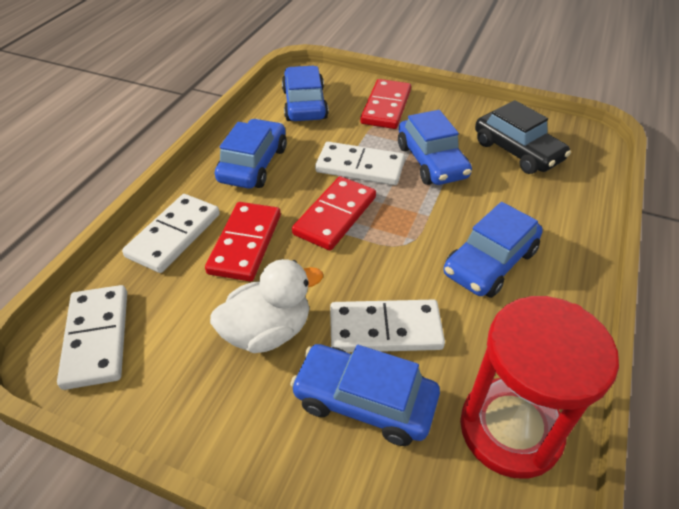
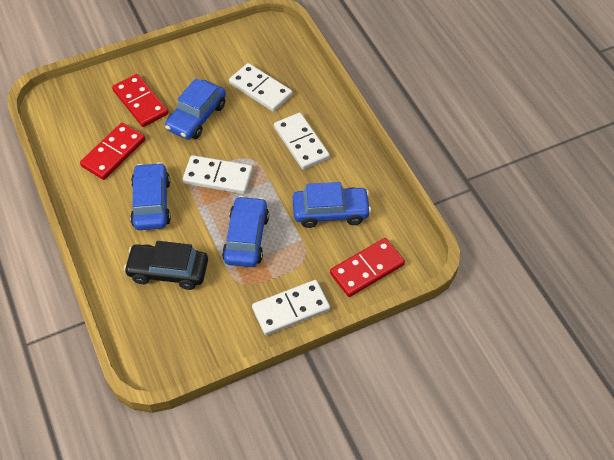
blue car: [215,119,287,188] [282,66,329,121] [290,344,440,446] [398,110,472,185] [443,202,543,298] = 5 -> [130,162,171,230] [165,78,226,140] [222,196,269,267] [293,182,371,228] = 4
red hourglass: [460,296,619,479] = 1 -> none = 0
white duck: [210,259,323,353] = 1 -> none = 0

